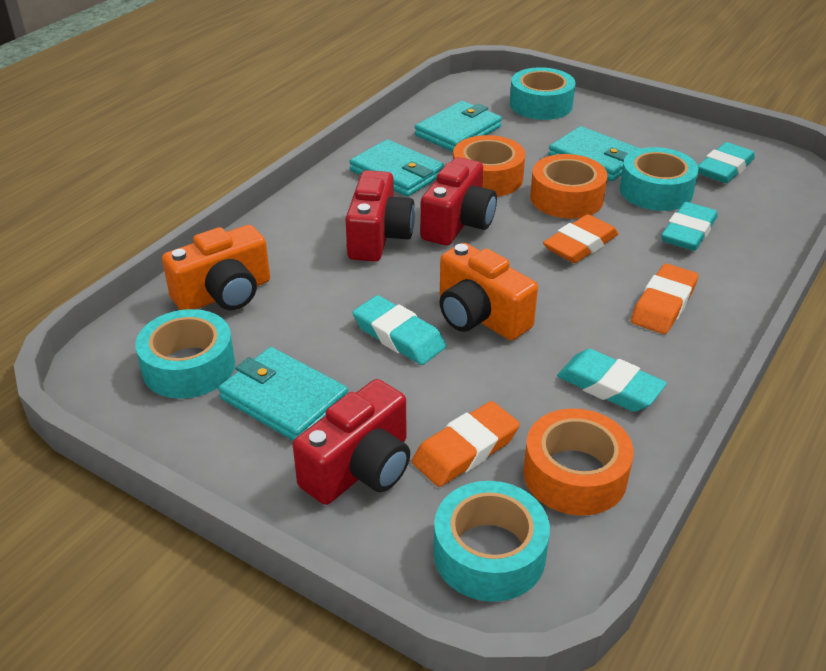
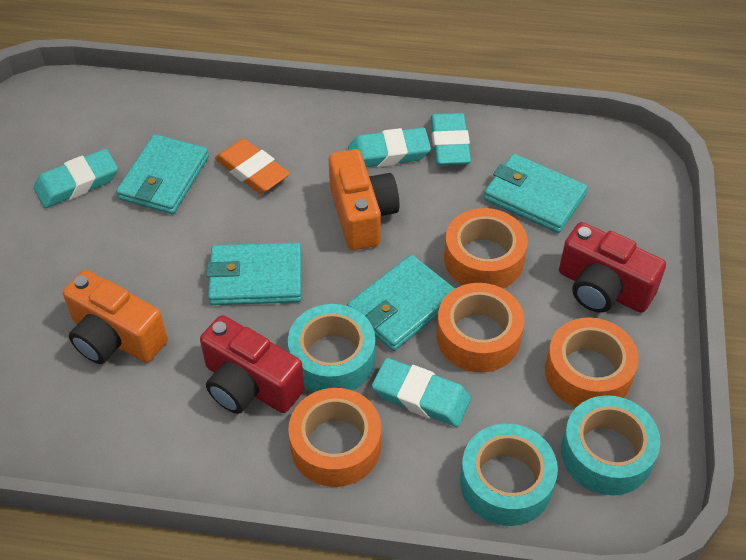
orange eraser: [412,401,520,487] [543,214,618,263] [631,263,698,334] = 3 -> [215,139,290,194] = 1
orange tape: [453,135,525,197] [523,408,634,515] [530,154,608,219] = 3 -> [288,388,381,487] [436,283,524,373] [444,208,528,288] [545,317,639,407] = 4
red camera: [293,379,410,505] [345,170,415,262] [421,157,497,245] = 3 -> [200,315,305,414] [559,222,666,313] = 2
turquoise tape: [135,309,235,399] [434,481,550,602] [510,67,575,120] [620,147,699,211] = 4 -> [288,304,375,392] [460,424,558,526] [561,395,661,495] = 3

